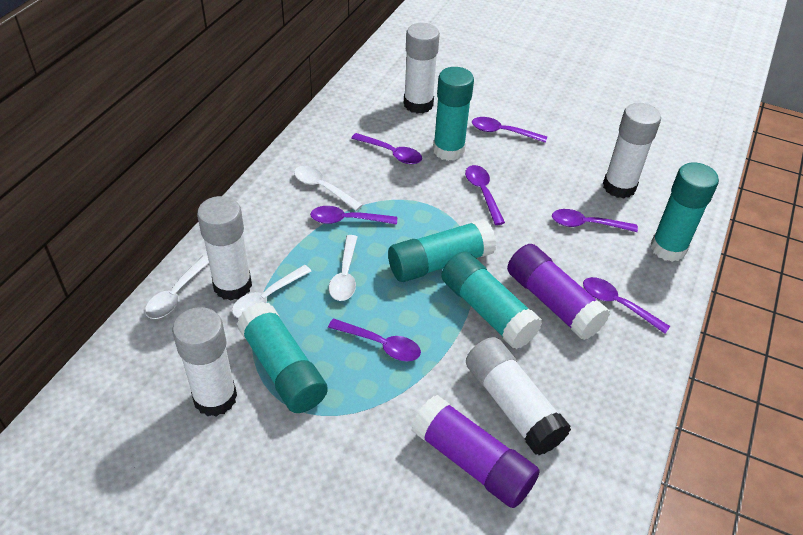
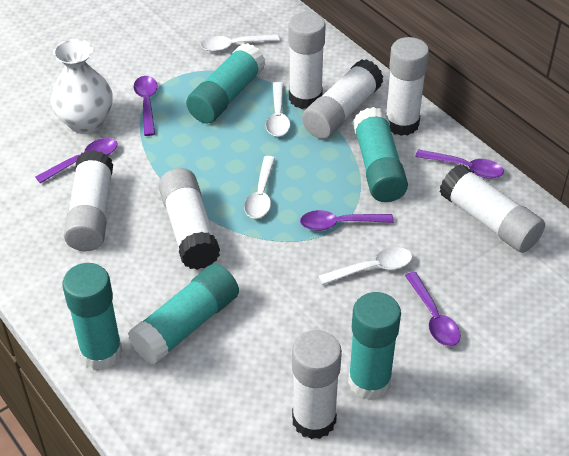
purple glue stick: [411,395,540,508] [507,244,610,340] = 2 -> none = 0
purple spoon: [310,206,397,225] [328,319,421,361] [351,133,422,164] [465,165,505,225] [472,117,547,143] [552,209,638,232] [583,277,670,334] = 7 -> [36,138,118,184] [133,76,157,136] [300,210,394,231] [405,272,461,346] [415,149,504,179] = 5
white glue stick: [172,307,237,416] [197,196,252,300] [404,23,440,114] [466,337,571,455] [603,103,661,199] = 5 -> [63,150,113,251] [159,168,220,270] [288,12,325,109] [292,330,342,439] [302,59,383,139] [386,37,429,136] [440,164,545,253] = 7
white vase: none = 0 -> [51,39,113,134] = 1

